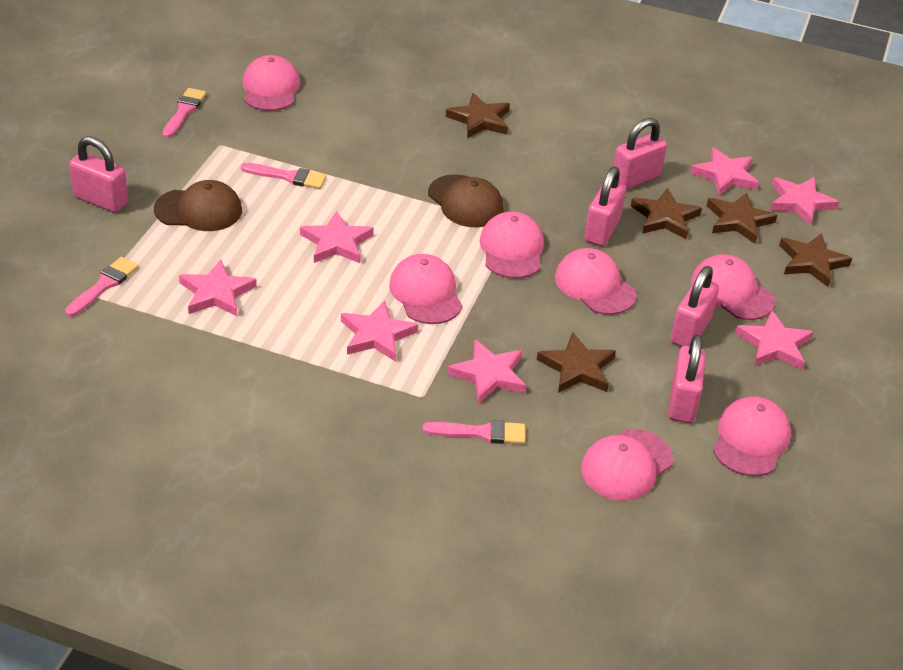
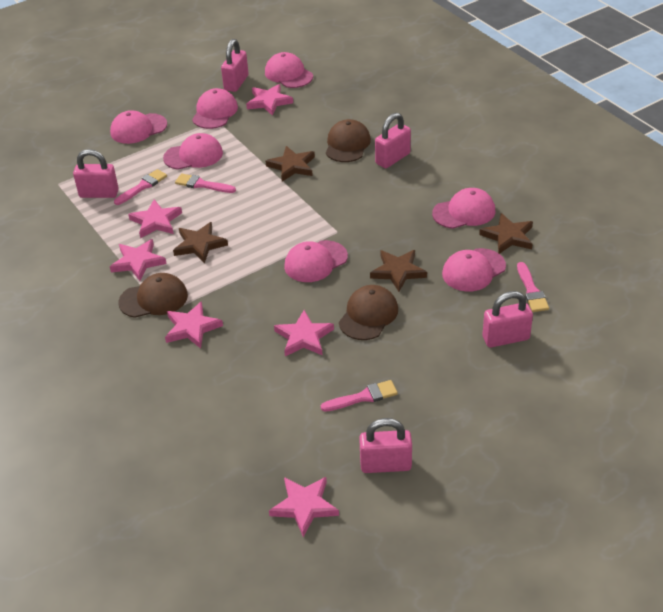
brown cap: [154,180,242,231] [428,174,504,227] = 2 -> [118,273,188,318] [326,119,371,162] [339,285,398,340] = 3
brown star: [446,93,510,138] [537,332,616,393] [631,188,702,239] [706,192,777,244] [779,233,852,287] = 5 -> [173,222,228,263] [266,146,315,182] [370,250,427,292] [479,213,533,254] = 4
pink star: [179,259,257,316] [300,211,374,263] [341,300,418,362] [447,340,526,403] [690,147,759,195] [735,310,813,370] [770,177,839,226] = 7 -> [110,239,167,281] [128,199,182,238] [165,301,223,349] [246,84,293,116] [269,477,339,537] [274,310,334,356] = 6

